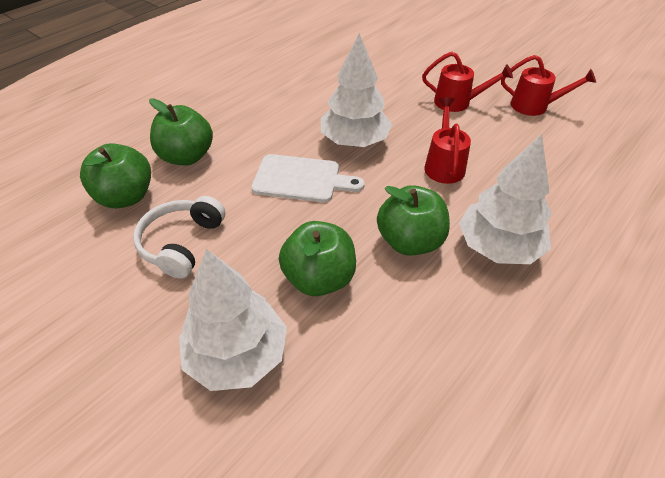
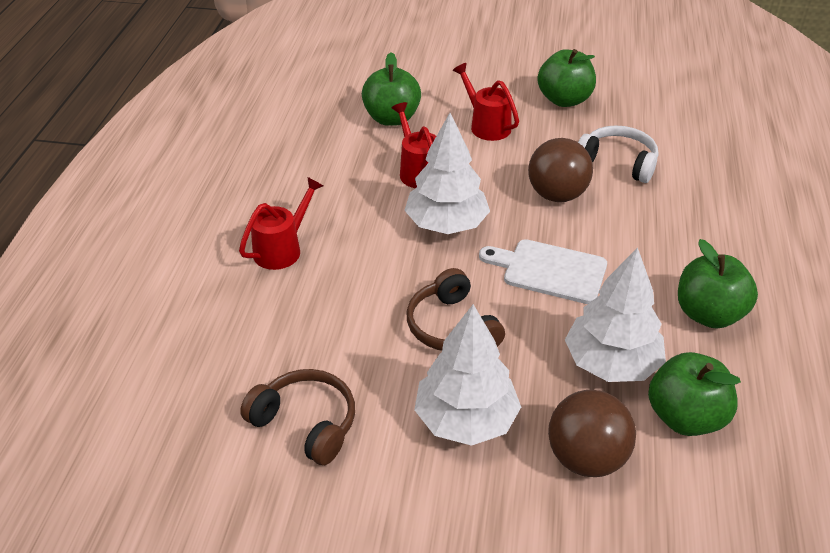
brown ball: none = 0 -> [528,138,593,202] [548,390,636,477] = 2
brown headphones: none = 0 -> [240,369,355,465] [407,268,505,351] = 2

